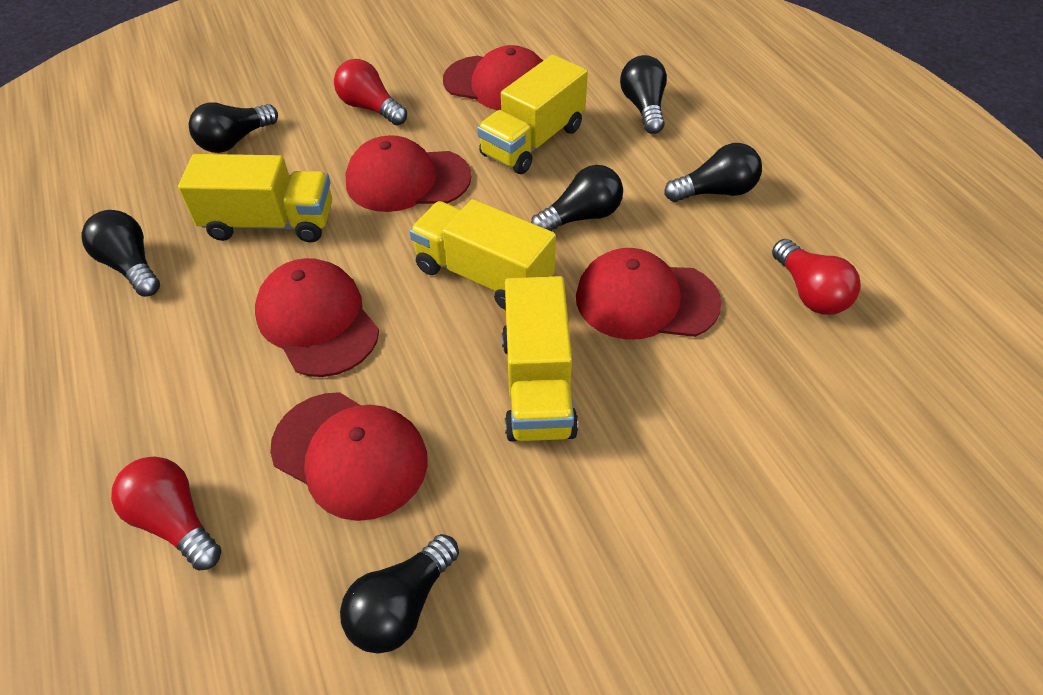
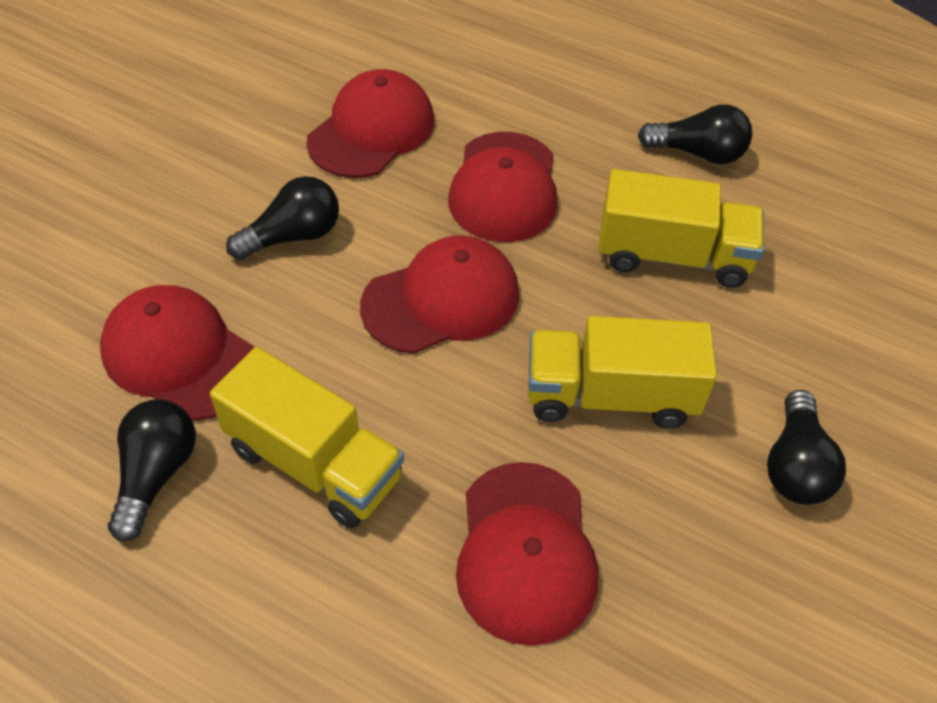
black light bulb: [81,210,160,297] [189,102,278,153] [340,534,459,654] [531,165,623,231] [620,55,667,134] [664,143,762,202] = 6 -> [108,400,196,542] [226,176,339,260] [638,104,752,164] [767,390,846,505] = 4
red light bulb: [111,457,221,570] [334,59,407,125] [772,239,861,315] = 3 -> none = 0
yellow truck: [178,154,332,242] [409,199,556,310] [477,55,588,174] [502,276,578,441] = 4 -> [210,347,404,529] [528,316,717,429] [598,169,764,288] = 3

